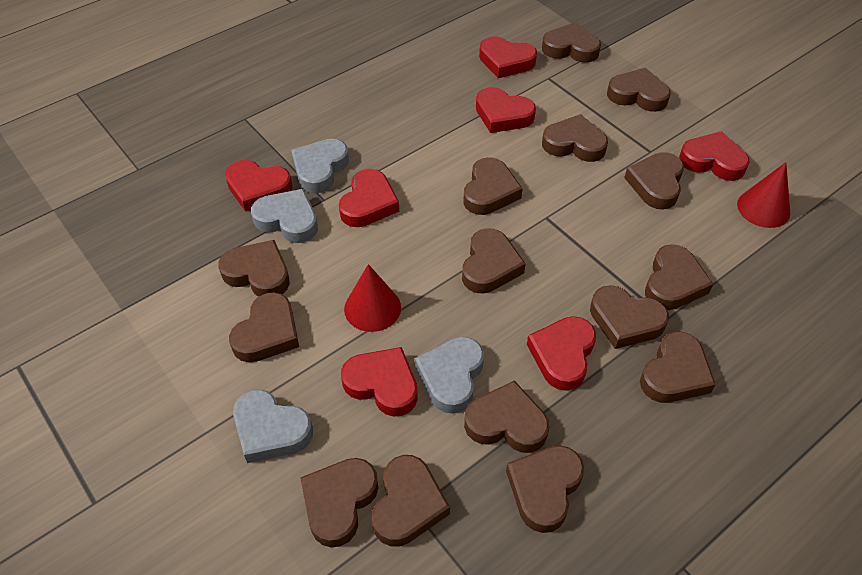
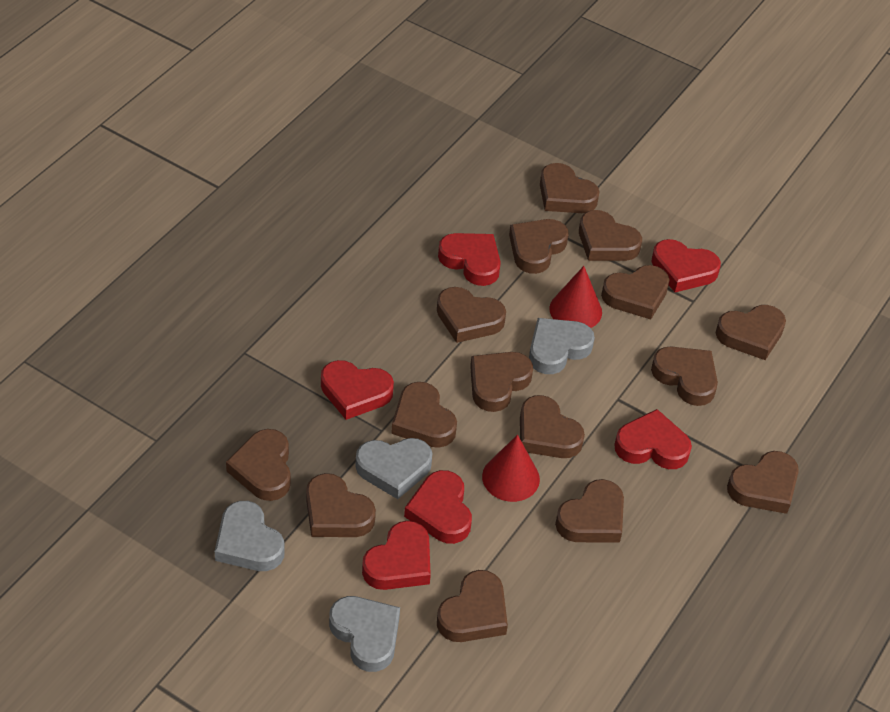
red heart: [225,160,293,212] [339,169,399,227] [341,347,418,417] [476,87,536,133] [479,36,537,78] [527,316,596,391] [679,131,750,181] = 7 -> [321,360,394,420] [362,521,431,590] [404,470,472,544] [438,233,501,286] [614,409,692,469] [652,239,721,292] = 6

